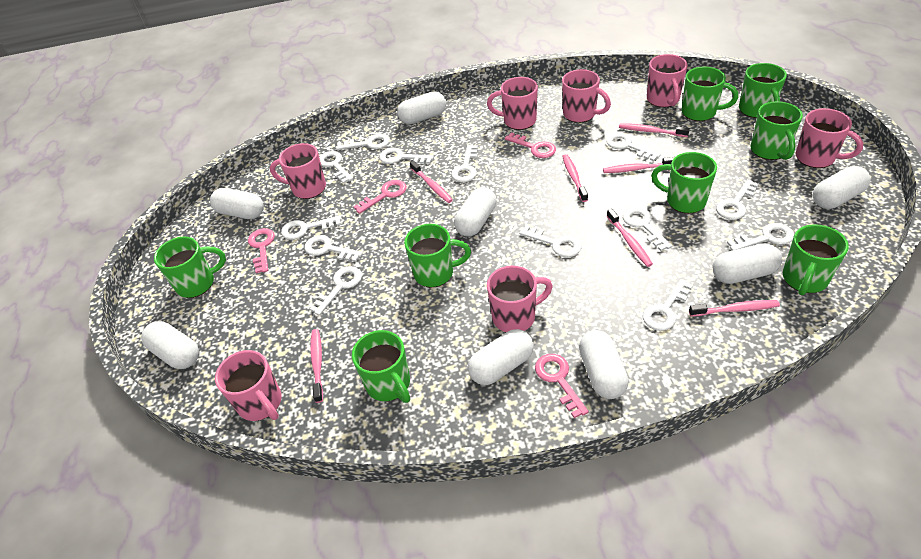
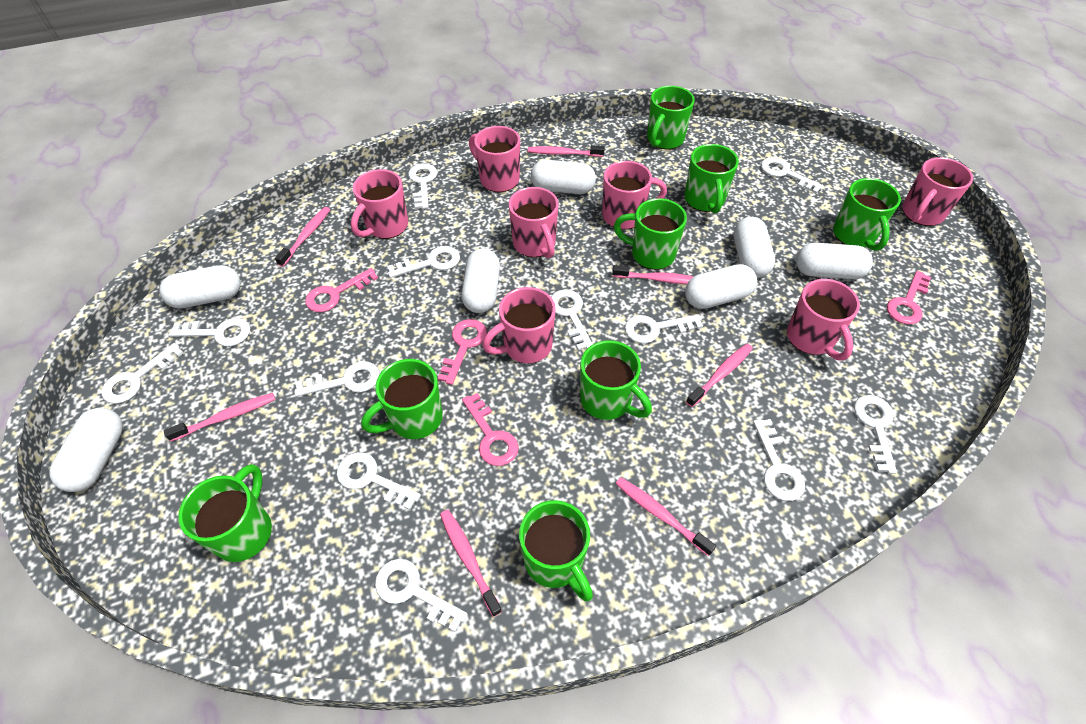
white capsule: [141,321,199,369] [210,188,264,219] [397,92,446,124] [454,187,496,237] [468,329,534,385] [579,330,629,399] [713,243,782,284] [813,166,871,209] = 8 -> [49,408,123,492] [159,265,241,309] [461,249,500,313] [531,160,596,194] [685,264,757,309] [734,217,775,278] [796,243,873,279] = 7
white key: [281,215,341,240] [305,235,363,262] [310,266,362,315] [319,151,353,184] [336,134,390,150] [379,148,434,164] [451,145,478,182] [519,225,582,257] [606,133,661,161] [623,207,672,251] [643,279,693,331] [716,179,759,220] [727,223,794,251] = 13 -> [101,343,183,404] [169,318,250,346] [295,361,380,397] [337,452,421,510] [375,559,468,632] [387,246,460,278] [408,163,437,209] [551,289,593,351] [625,314,703,343] [753,419,805,501] [761,157,824,193] [854,395,897,474] = 12

